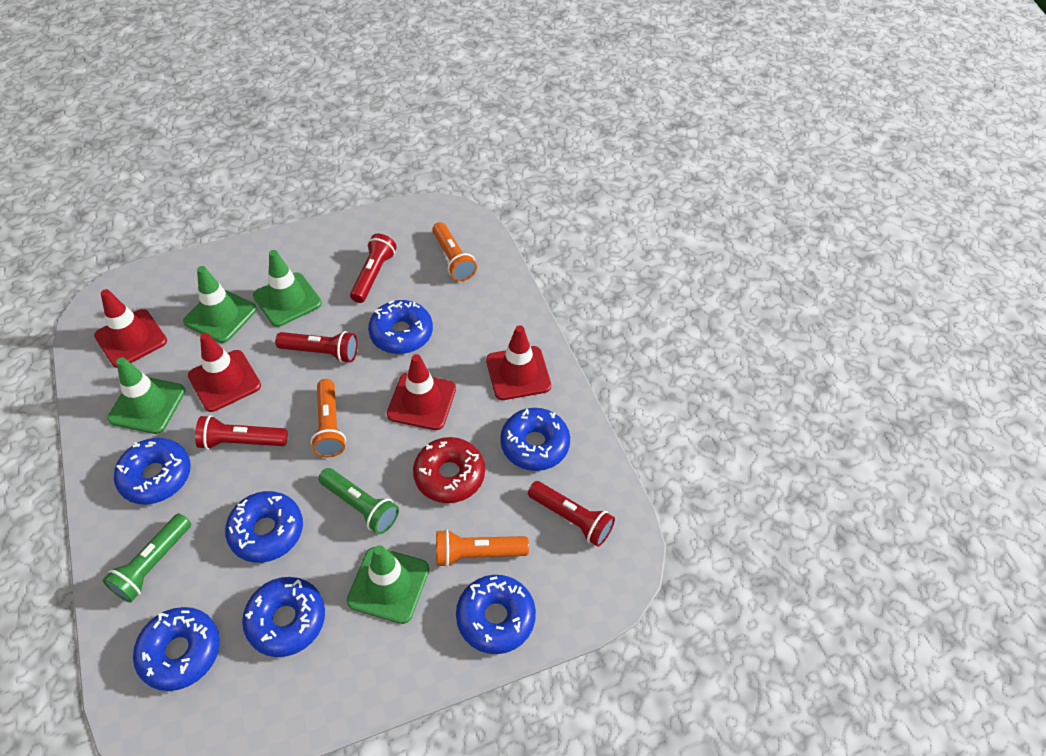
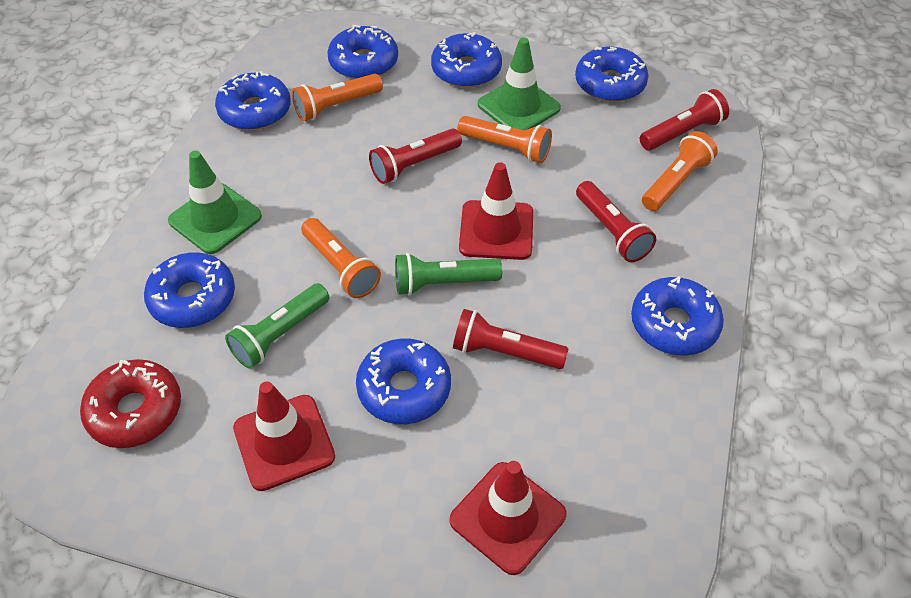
green traffic cone: [107,357,185,434] [183,266,257,343] [253,250,322,327] [346,545,429,624] = 4 -> [168,151,262,254] [478,38,561,130] = 2
orange flashlight: [311,379,346,457] [432,222,477,281] [436,529,529,567] = 3 -> [292,74,383,121] [301,218,381,298] [457,116,552,163] [642,131,718,211] = 4
red traffic cone: [94,289,167,368] [188,333,261,412] [387,354,456,430] [486,325,551,400] = 4 -> [233,381,335,491] [449,461,567,575] [459,162,533,260] = 3

